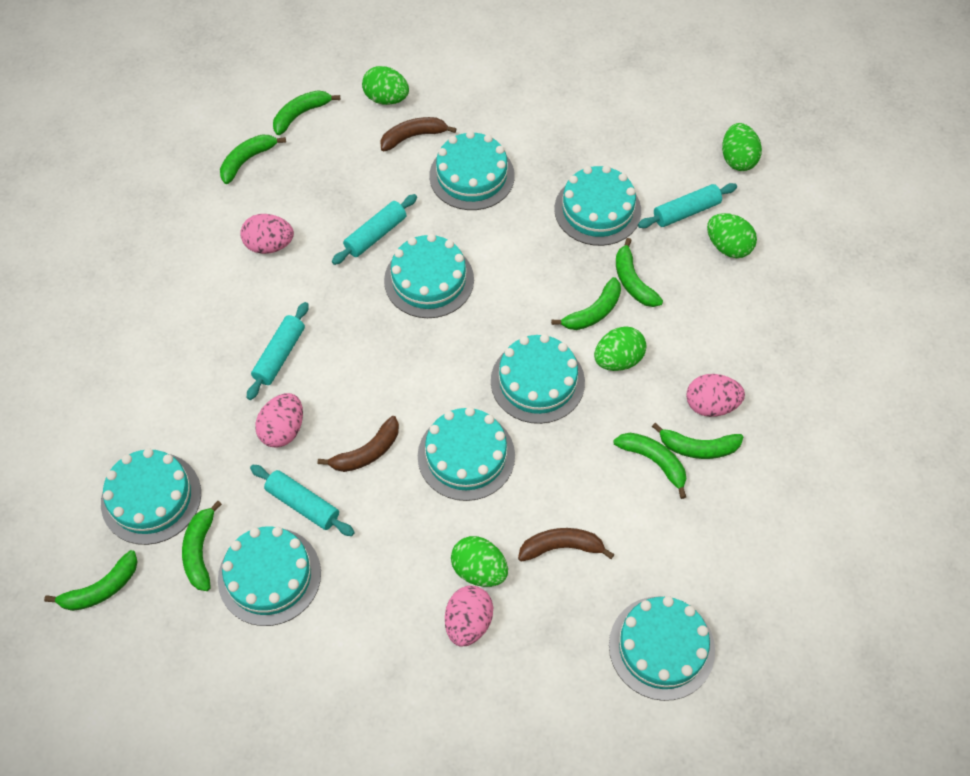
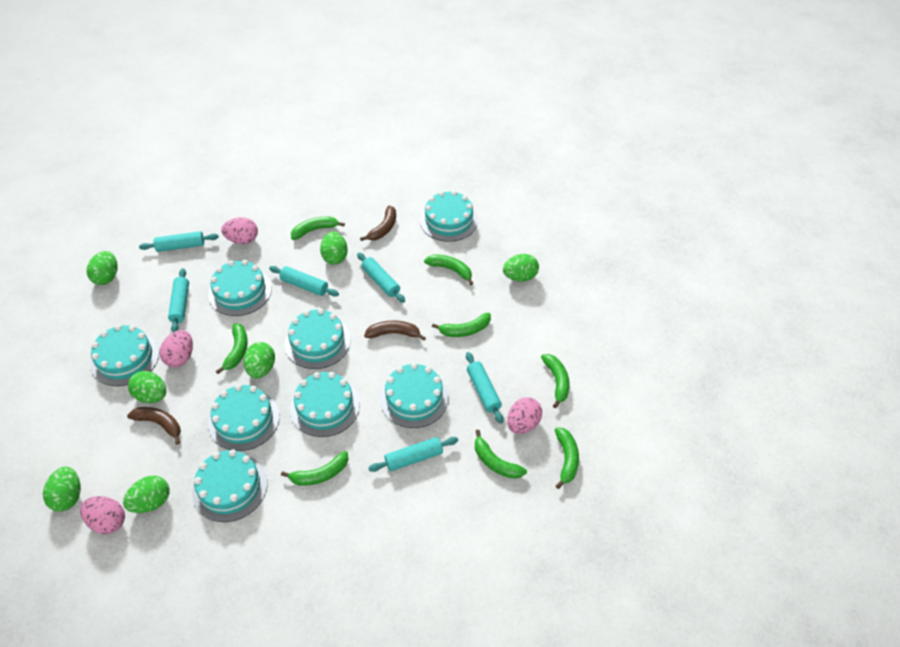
green egg: [362,66,409,105] [451,536,508,587] [594,326,647,371] [707,213,757,258] [722,123,762,171] = 5 -> [43,467,81,512] [86,251,118,285] [123,476,170,513] [128,371,166,403] [244,342,275,378] [320,231,348,265] [503,254,539,282] = 7
turquoise rolling pin: [247,302,309,400] [250,465,355,536] [332,194,417,265] [638,183,737,228] = 4 -> [139,231,219,252] [168,268,189,332] [269,266,339,297] [357,252,405,303] [368,437,458,472] [466,352,503,424] = 6

